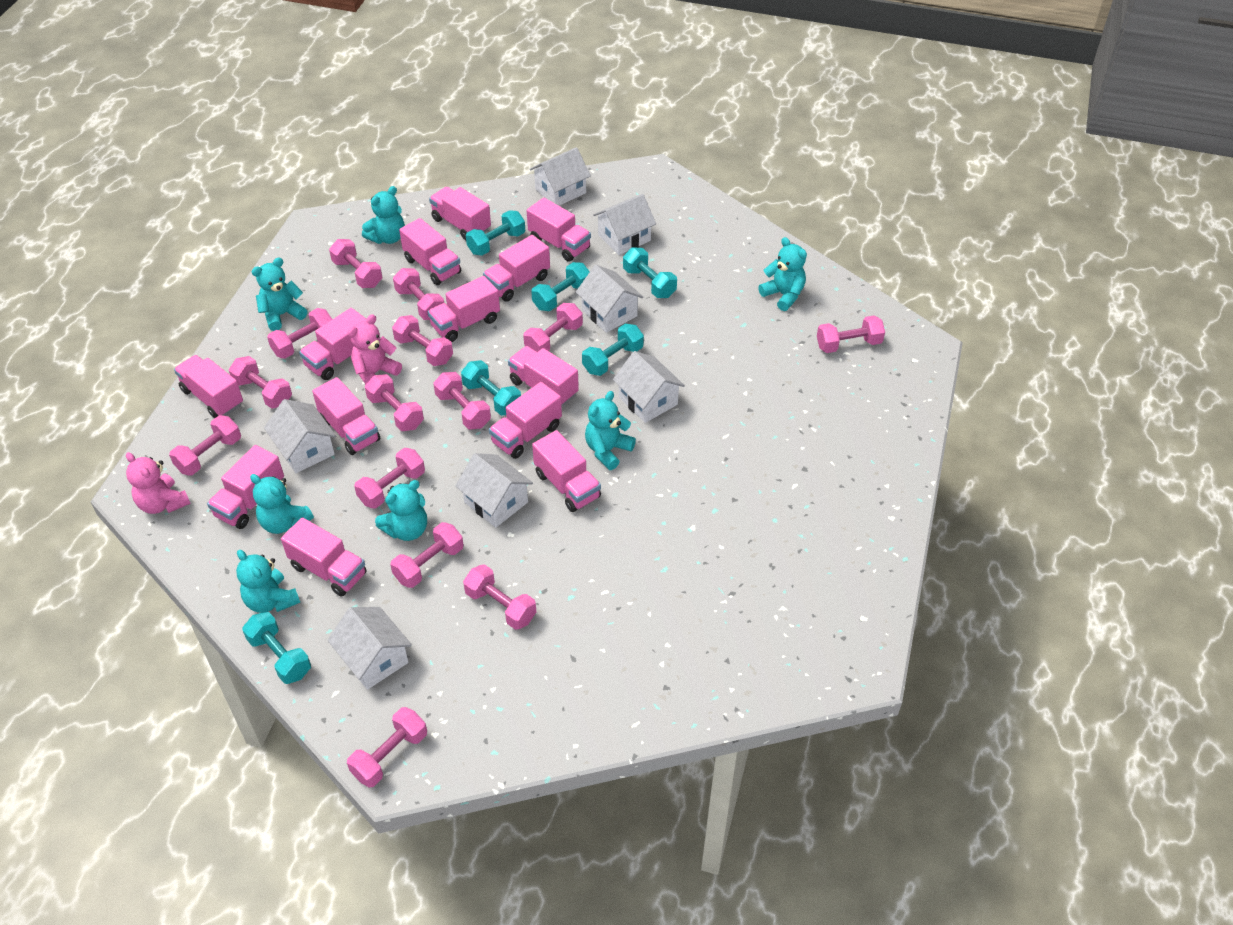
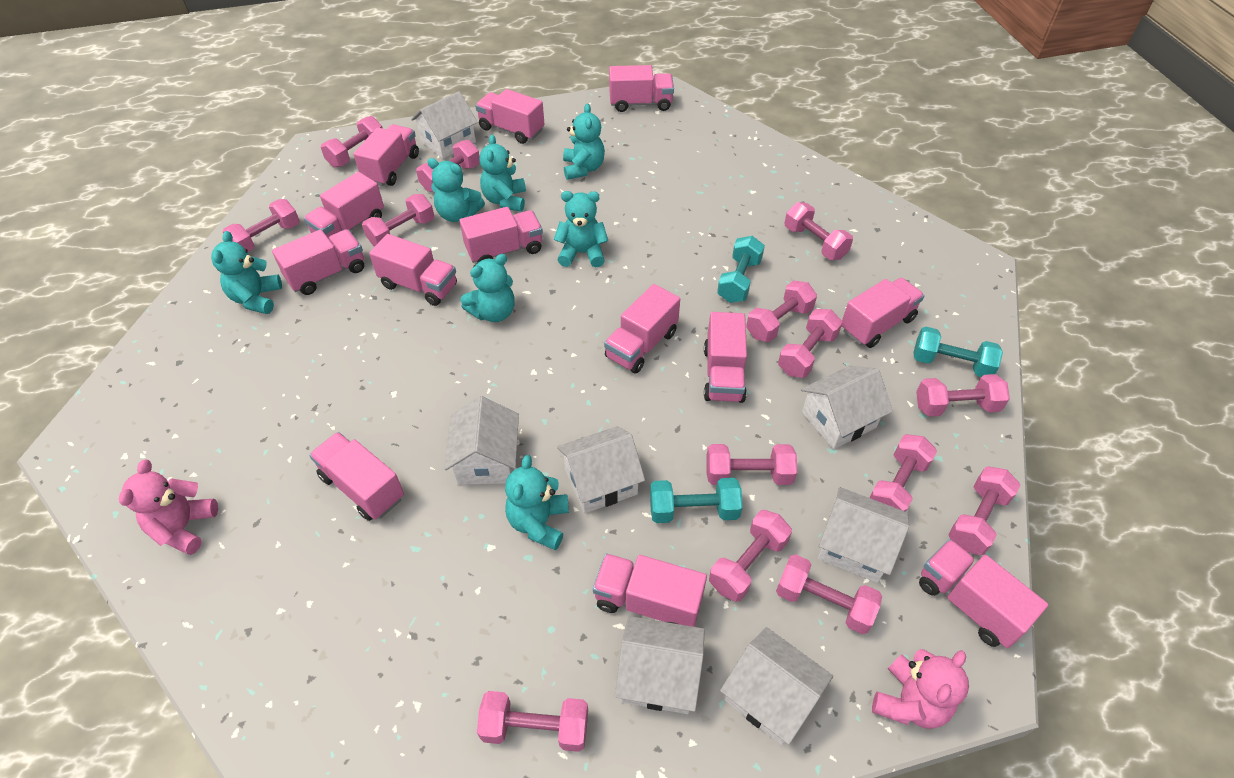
turquoise dumbbell: [242,612,311,684] [461,360,521,416] [466,210,525,256] [531,262,590,311] [582,324,644,376] [623,247,677,298] = 6 -> [650,478,743,523] [717,236,765,303] [913,327,1003,377] = 3

